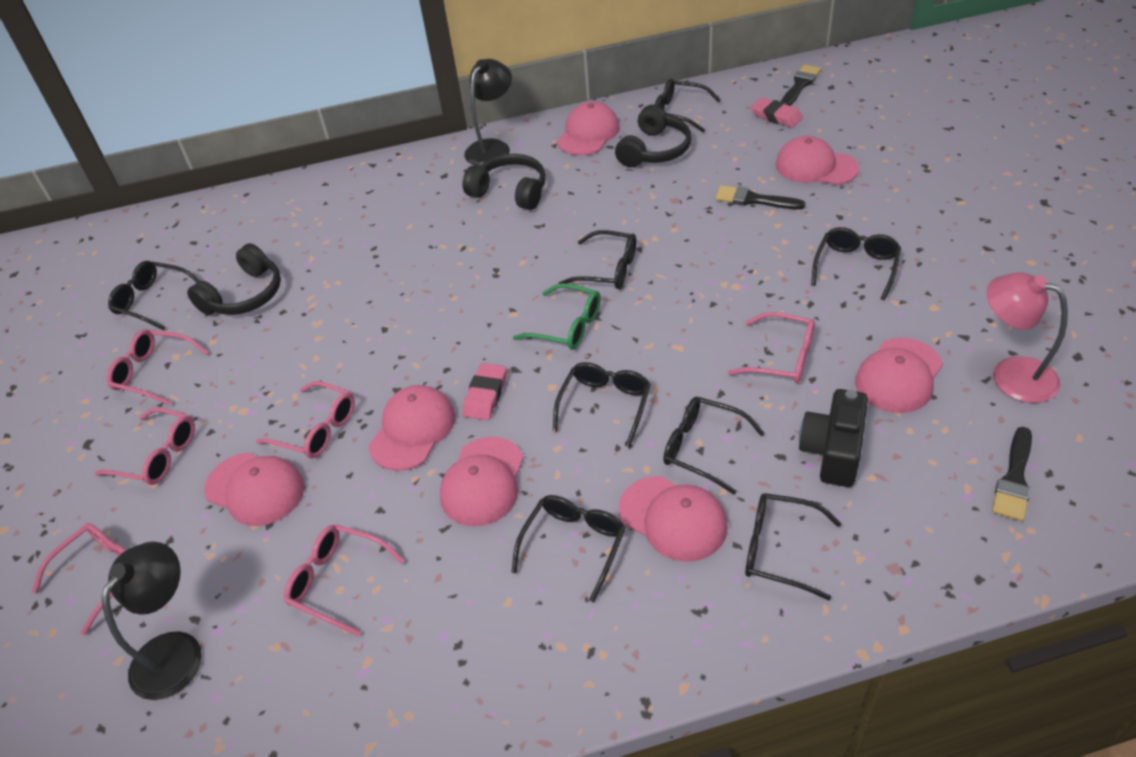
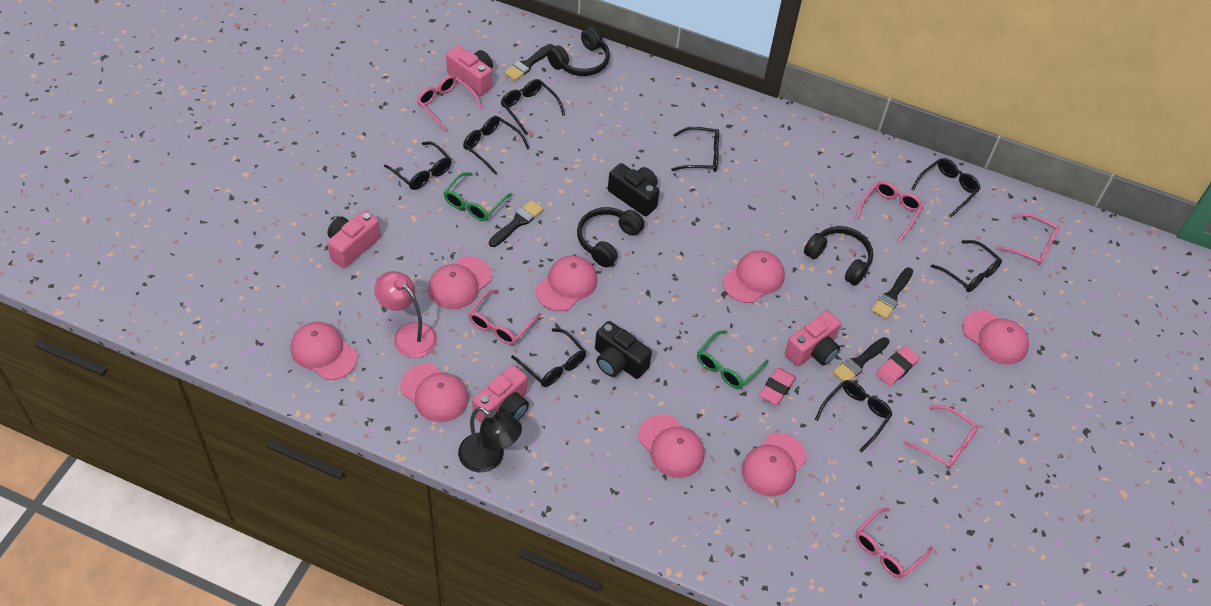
black brush: [715,185,805,210] [781,65,821,106] [992,427,1032,521] = 3 -> [489,200,543,247] [504,44,554,81] [832,337,890,381] [871,268,913,319] = 4
black camera: [799,389,868,487] = 1 -> [595,321,652,379] [608,163,660,216] = 2
black lamp: [102,541,202,700] [464,59,512,166] = 2 -> [458,407,522,472] = 1
green glasses: [513,283,601,350] = 1 -> [443,172,512,221] [697,330,769,389] = 2
pink camera: none = 0 -> [327,211,381,268] [446,46,493,96] [472,365,529,423] [785,311,841,367] = 4
pink cap: [204,452,304,526] [368,385,455,471] [440,437,524,526] [557,101,620,156] [619,476,728,562] [775,136,859,185] [855,338,943,413] = 7 -> [290,322,358,380] [400,364,469,422] [428,256,492,309] [536,256,597,311] [638,414,704,478] [723,251,785,303] [742,433,807,496] [962,310,1029,365] = 8

